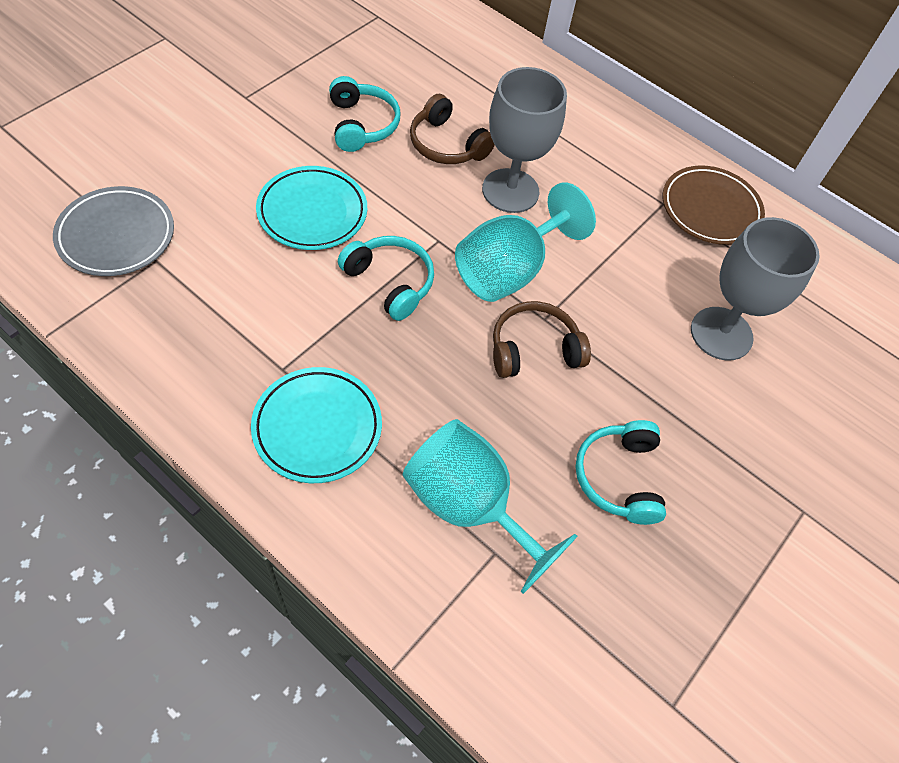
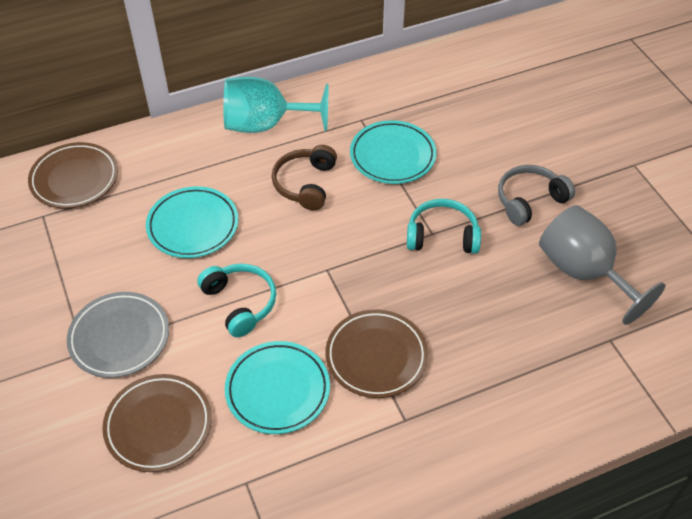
brown headphones: [410,94,495,164] [493,301,591,378] = 2 -> [272,145,337,210] = 1
brown plate: [662,165,765,245] = 1 -> [28,142,118,208] [102,374,212,472] [325,310,428,398] = 3
grey goblet: [482,67,567,213] [691,217,820,361] = 2 -> [539,205,665,325] = 1
grey headphones: none = 0 -> [498,165,575,226] = 1
turquoise goblet: [403,419,578,594] [455,183,596,302] = 2 -> [223,77,328,133] = 1
turquoise headphones: [329,76,400,152] [338,236,434,321] [575,420,666,525] = 3 -> [197,264,276,337] [407,199,481,254] = 2
turquoise plate: [251,367,382,483] [256,166,367,250] = 2 -> [146,186,238,258] [225,341,330,434] [350,120,436,184] = 3

